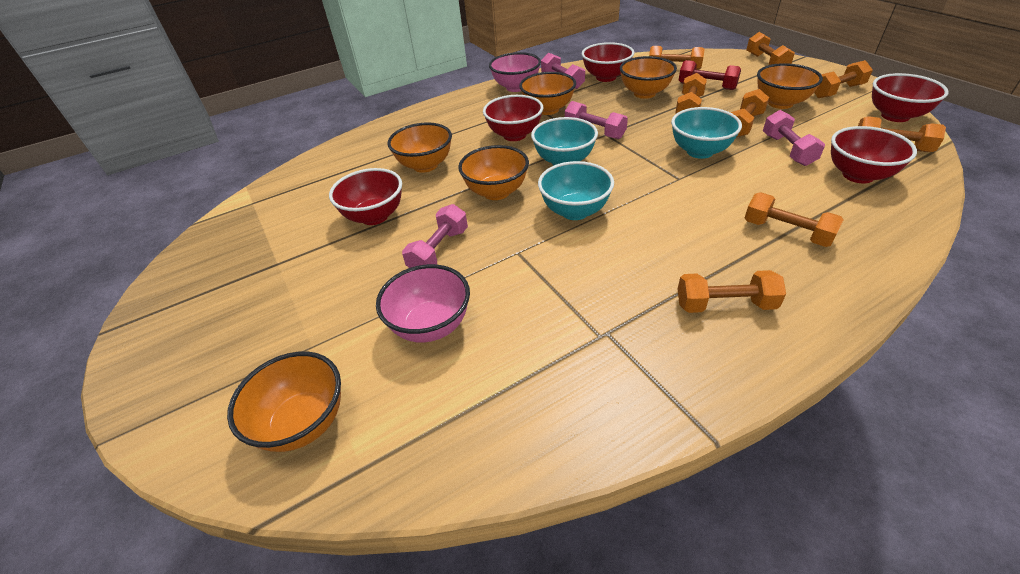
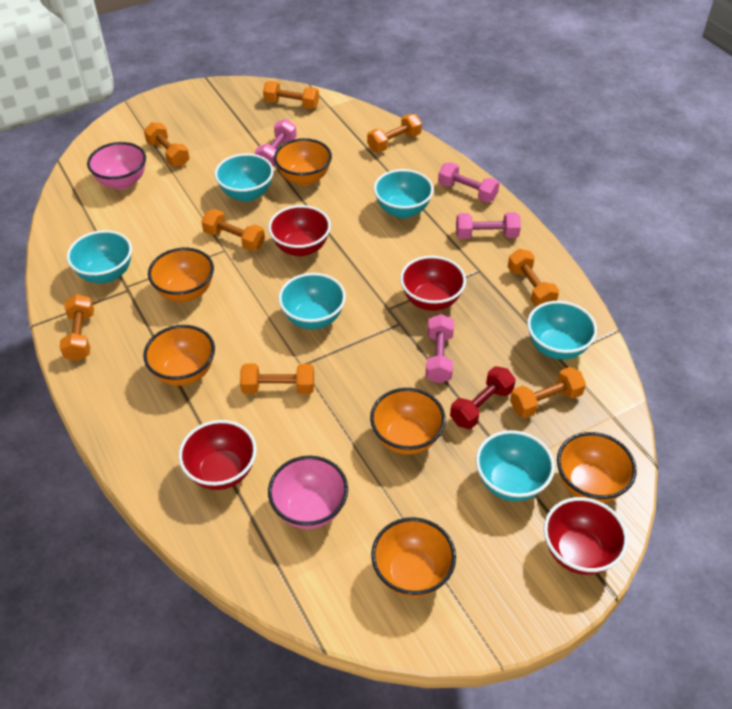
red bowl: [329,168,402,225] [483,95,543,141] [581,42,635,82] [831,126,917,183] [872,73,949,122] = 5 -> [179,420,257,490] [268,205,331,256] [400,256,466,311] [544,497,628,575] = 4
turquoise bowl: [531,117,598,165] [538,161,614,220] [671,107,742,159] = 3 -> [67,230,132,283] [214,153,274,202] [278,273,346,329] [374,169,434,218] [476,430,555,501] [527,301,597,360] = 6

